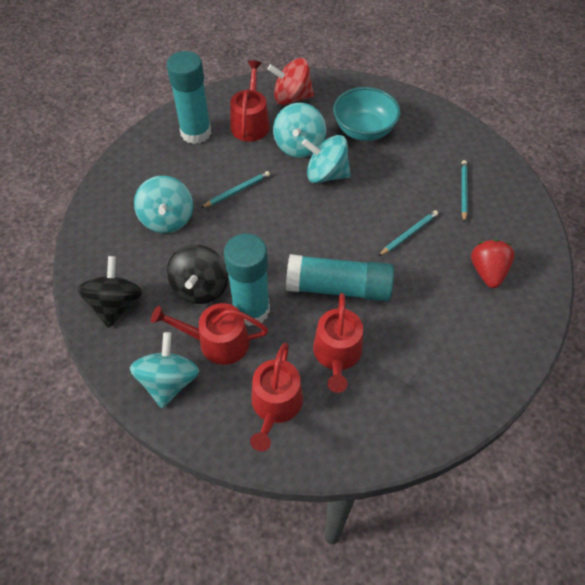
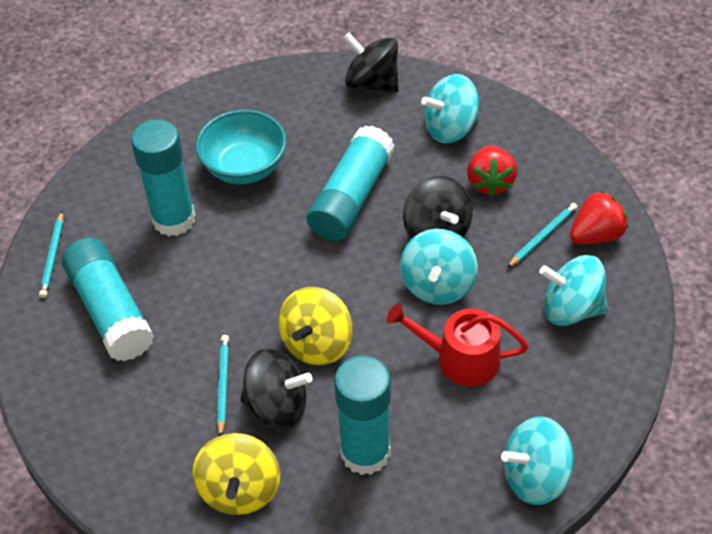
black spinning top: [77,256,143,328] [167,244,228,304] = 2 -> [240,348,312,430] [343,33,399,93] [403,176,473,239] = 3
red spinning top: [267,58,314,105] = 1 -> none = 0
red strawberry: [471,240,515,288] = 1 -> [467,145,517,197] [570,191,628,244] = 2
red watering can: [151,303,268,365] [230,61,270,141] [250,343,303,451] [313,293,363,393] = 4 -> [386,303,529,386] = 1
turquoise glue stick: [167,51,211,144] [224,233,270,326] [286,254,394,302] = 3 -> [62,238,154,361] [131,119,195,236] [307,126,395,241] [334,356,391,475] = 4
yellow spinning top: none = 0 -> [192,433,280,515] [279,287,353,365] = 2

